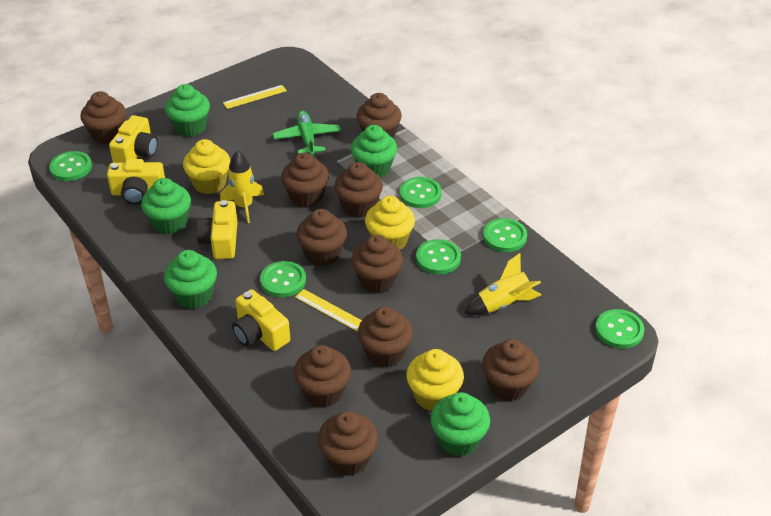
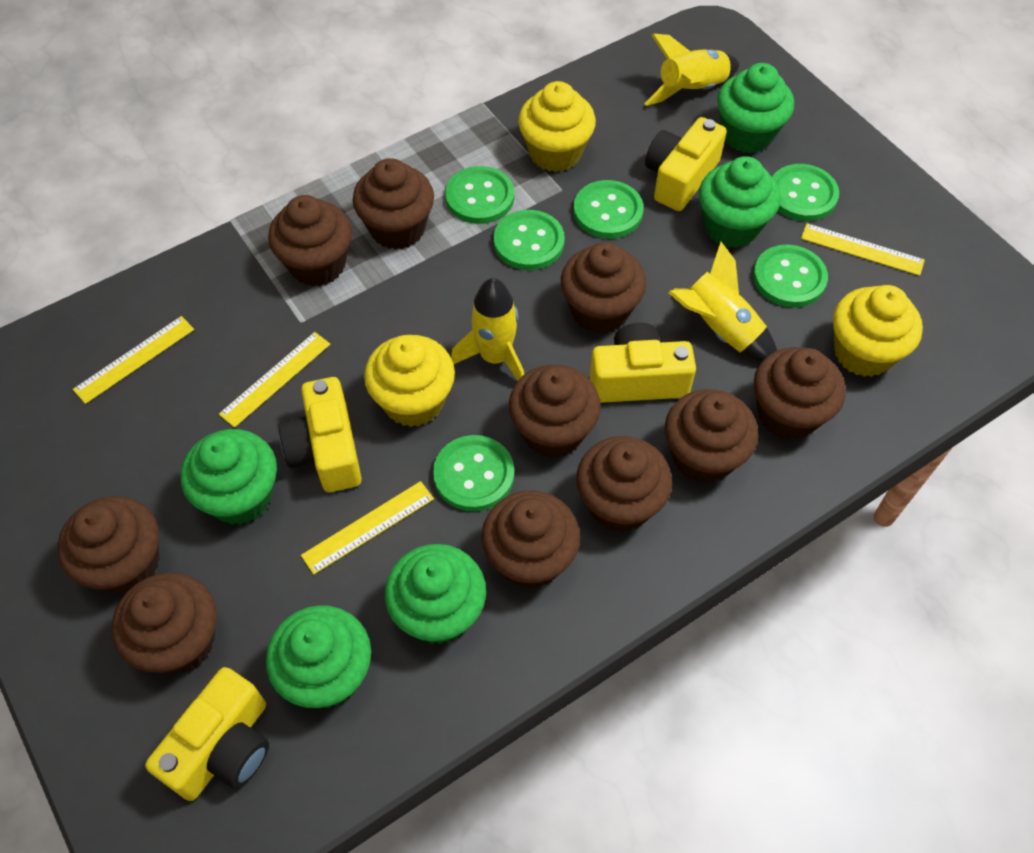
green plane: [273,111,341,156] = 1 -> none = 0
yellow rocket: [220,150,264,223] [464,253,541,315] = 2 -> [451,278,524,380] [644,34,740,106] [668,242,777,362] = 3
yellow ruler: [223,85,287,109] [295,289,362,332] = 2 -> [73,316,194,404] [219,332,330,428] [301,481,434,575] [801,223,925,276] = 4

